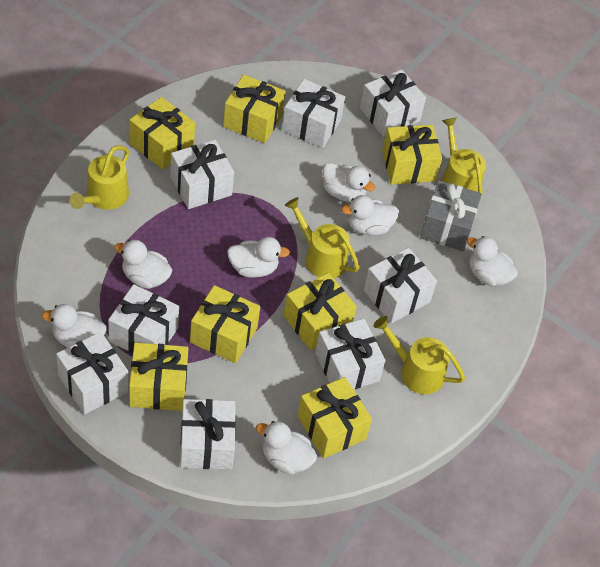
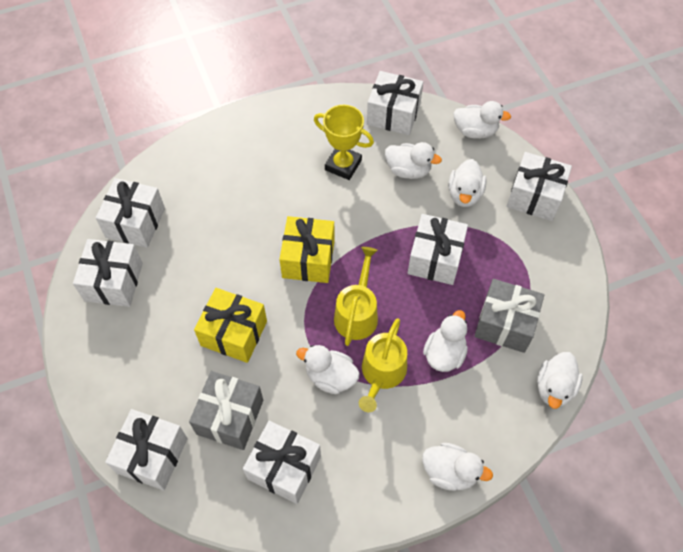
grey gift: [420,180,482,251] = 1 -> [189,371,263,450] [474,279,544,353] = 2
white gift: [56,332,128,414] [108,284,179,354] [170,140,234,209] [180,399,236,469] [282,79,345,148] [315,319,386,390] [360,69,426,137] [364,248,437,323] = 8 -> [73,239,143,307] [95,178,165,248] [105,409,188,491] [243,421,321,504] [367,71,423,135] [408,214,468,285] [506,152,572,221] = 7
yellow gift: [129,343,188,411] [130,97,195,170] [190,285,260,364] [223,75,286,143] [283,272,357,350] [297,377,372,459] [382,125,442,185] = 7 -> [194,288,267,363] [279,216,335,283] = 2
yellow trophy: none = 0 -> [314,105,374,180] = 1
yellow watering can: [69,145,129,210] [285,197,359,278] [373,316,465,394] [441,118,486,197] = 4 -> [334,247,378,346] [359,319,407,412] = 2

